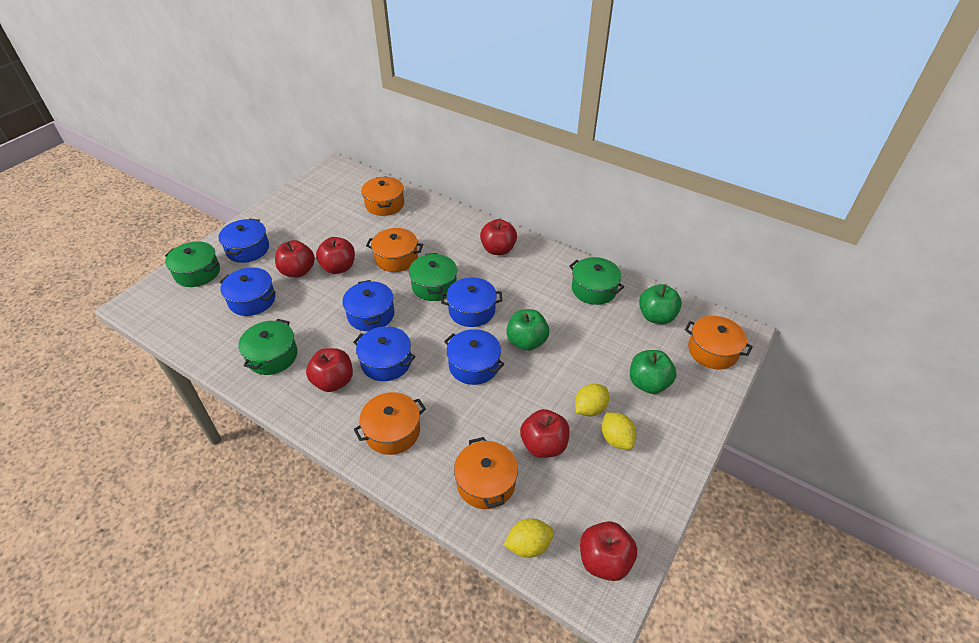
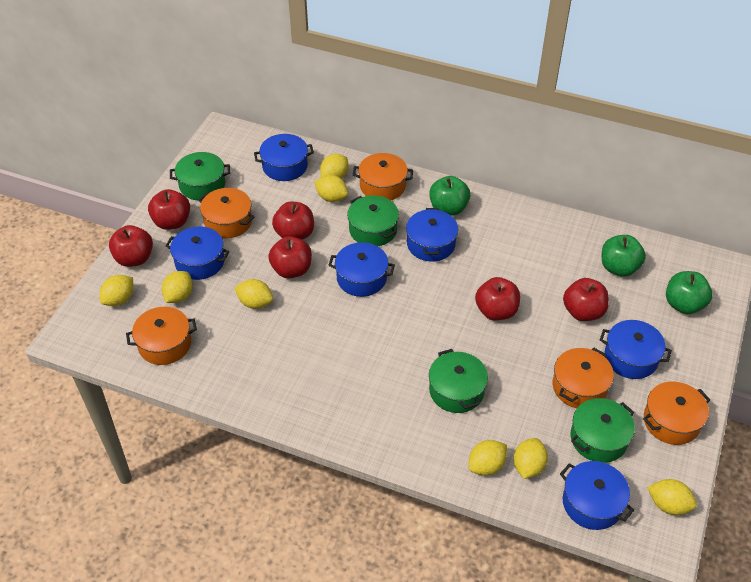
yellow lemon: [503,518,554,558] [575,384,609,417] [602,412,636,450] = 3 -> [100,275,133,306] [162,271,193,303] [235,279,273,309] [314,175,348,202] [320,154,348,179] [469,440,507,476] [514,438,548,479] [647,479,697,515] = 8

